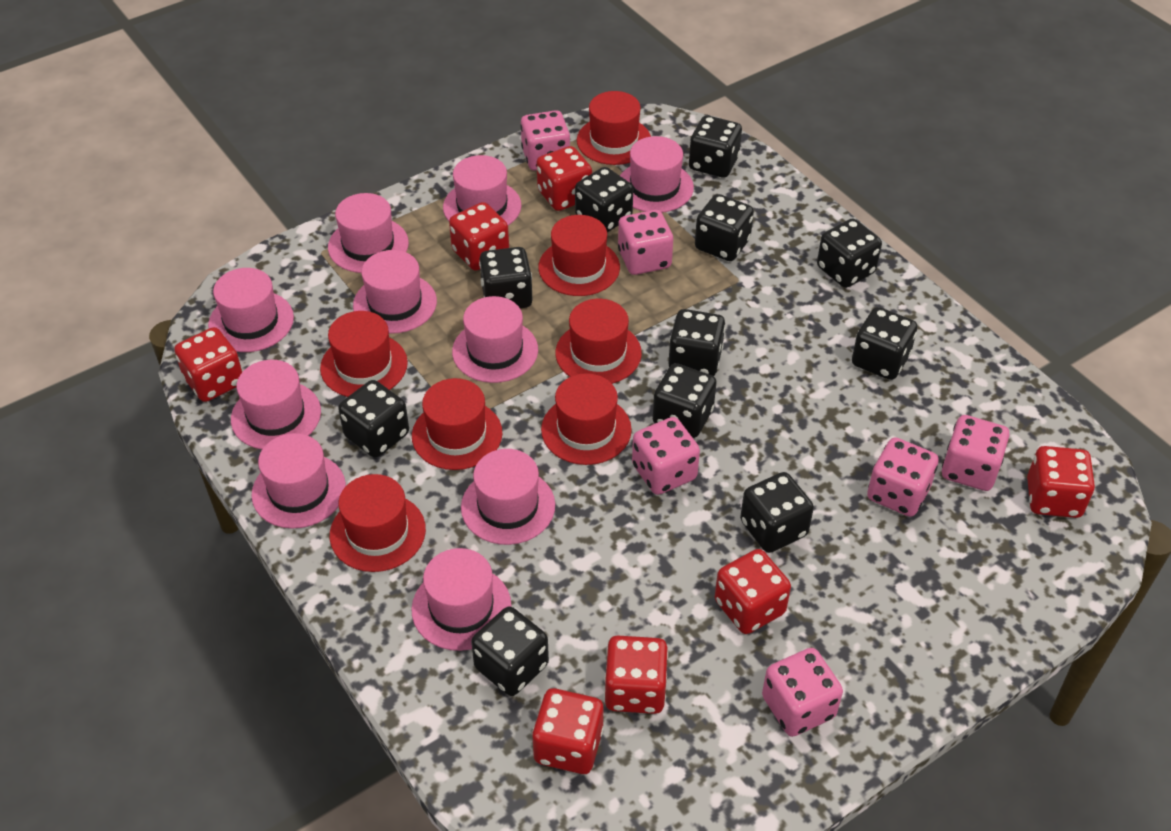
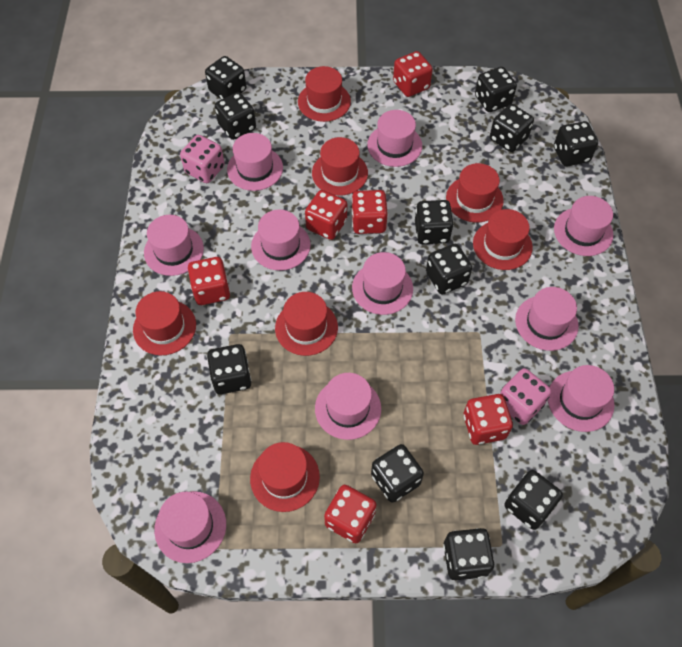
pink dice: [520,110,570,171] [618,210,673,275] [632,417,700,495] [762,648,843,737] [867,437,939,517] [942,415,1010,491] = 6 -> [180,135,225,183] [500,368,551,425] = 2
red dice: [174,327,243,402] [449,202,509,271] [532,688,604,774] [537,146,592,211] [604,635,668,714] [715,549,791,634] [1027,446,1095,518] = 7 -> [188,257,230,305] [305,190,347,240] [324,485,377,543] [352,190,388,234] [393,51,433,97] [464,394,513,445] = 6

